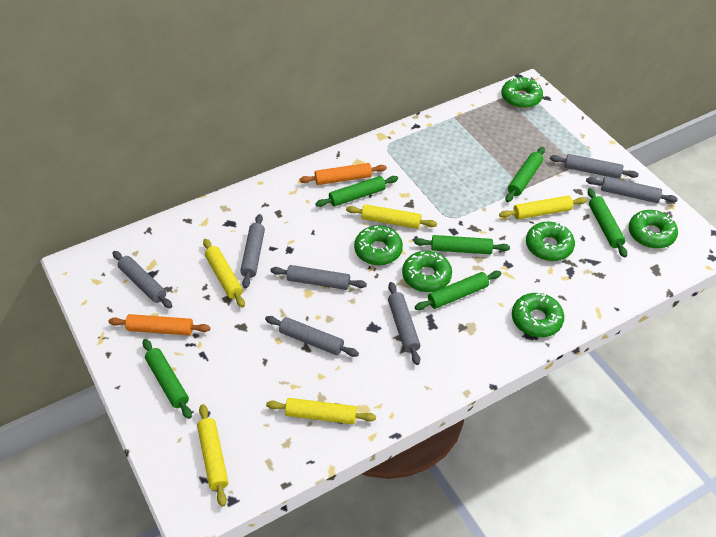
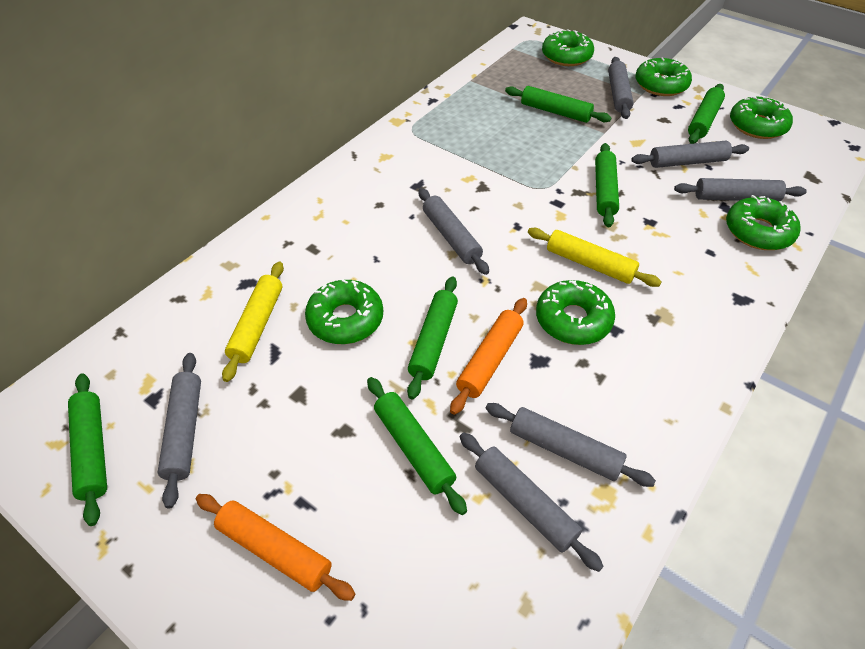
yellow rolling pin: [197,404,228,507] [203,239,245,308] [266,398,376,424] [346,204,437,229] [499,196,587,220] = 5 -> [222,262,284,382] [528,228,662,287] = 2

